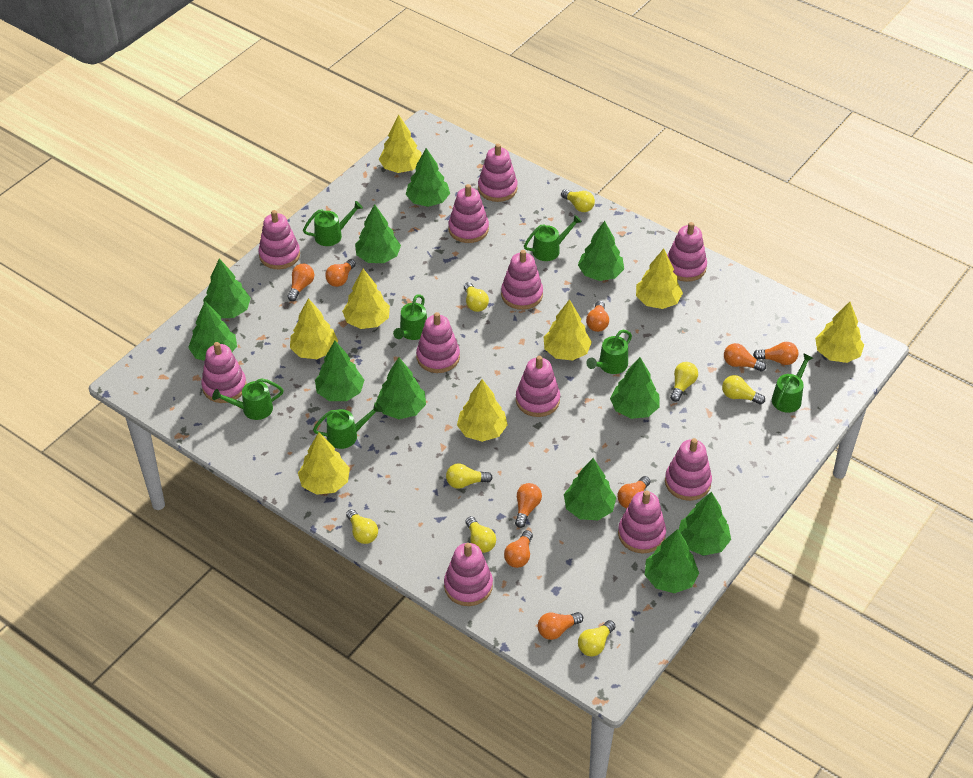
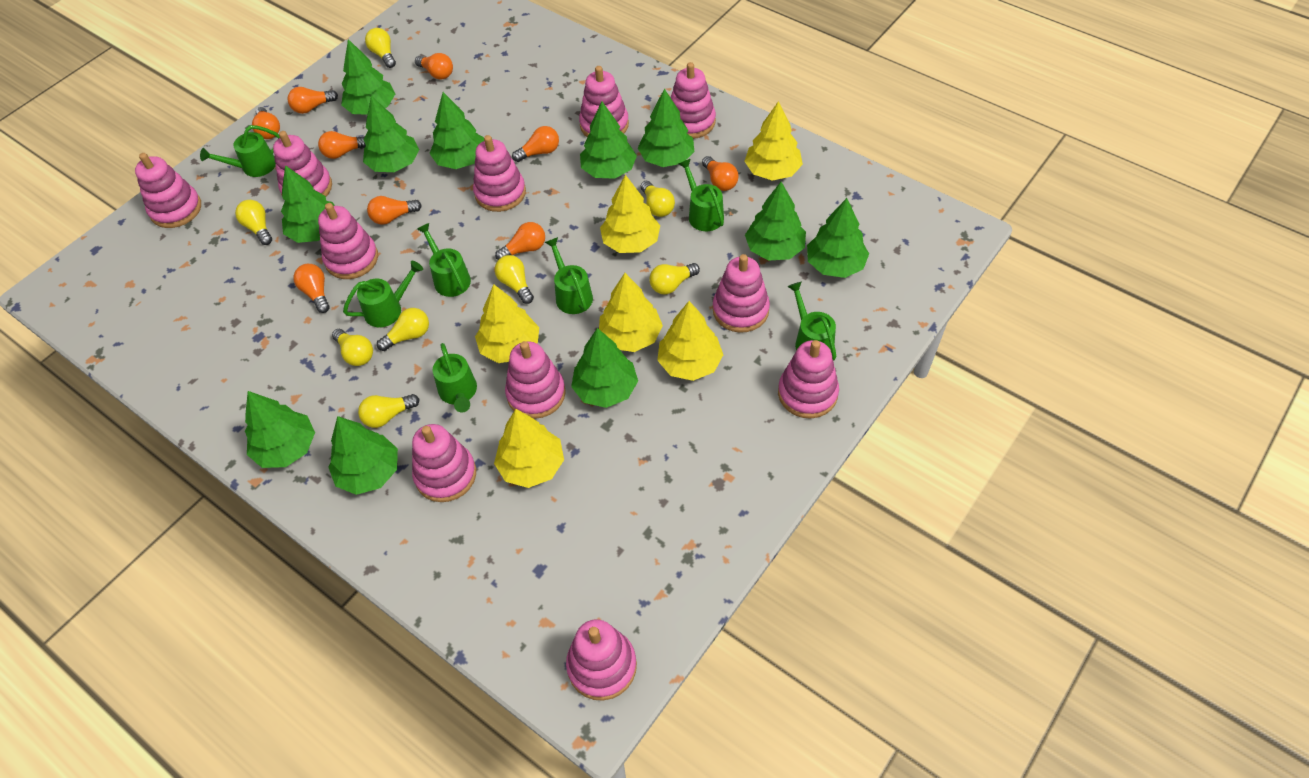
yellow tree: [290,298,338,359] [298,432,350,495] [342,269,390,329] [379,115,422,173] [457,379,508,442] [544,299,592,360] [636,249,683,309] [815,302,864,363] = 8 -> [475,284,539,363] [494,409,564,488] [599,273,663,352] [600,175,660,253] [657,301,723,381] [744,101,803,181] = 6

